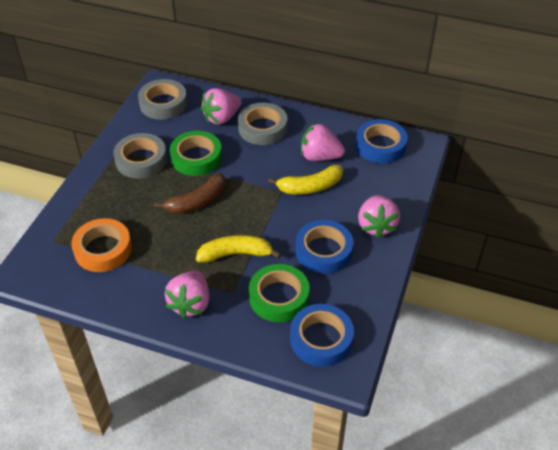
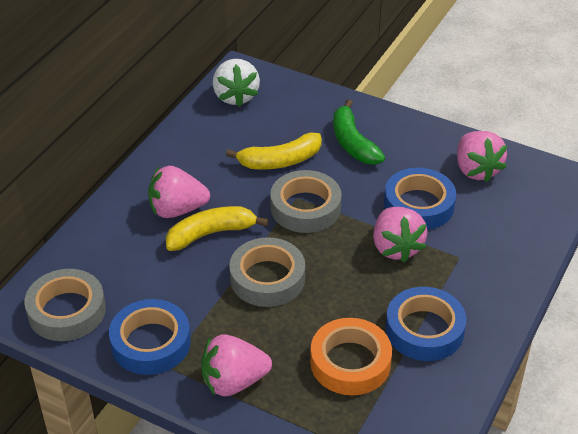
brown banana: [154,173,225,214] = 1 -> none = 0
green banana: none = 0 -> [333,99,385,165] = 1
green tape: [170,131,222,176] [249,264,310,322] = 2 -> none = 0
white strawberry: none = 0 -> [213,59,260,107] = 1

